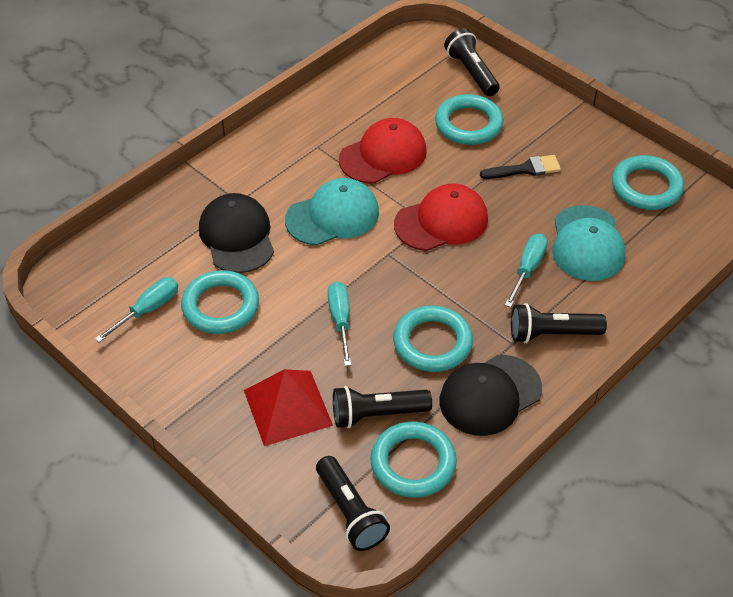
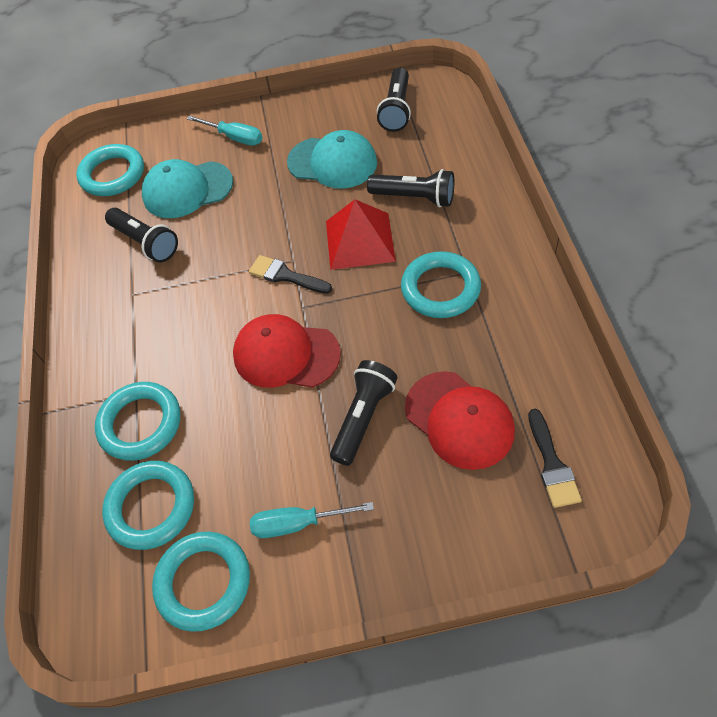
black brush: [480,155,561,179] = 1 -> [249,255,332,294] [528,409,582,508] = 2
black cap: [199,193,274,273] [440,355,542,436] = 2 -> none = 0
turquoise screwdriver: [95,277,178,342] [328,282,351,366] [505,234,548,307] = 3 -> [187,115,262,146] [250,502,374,538] = 2

